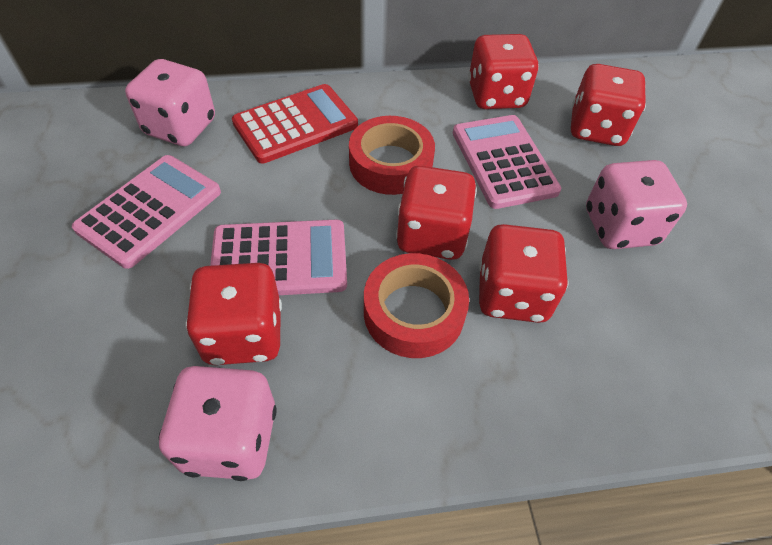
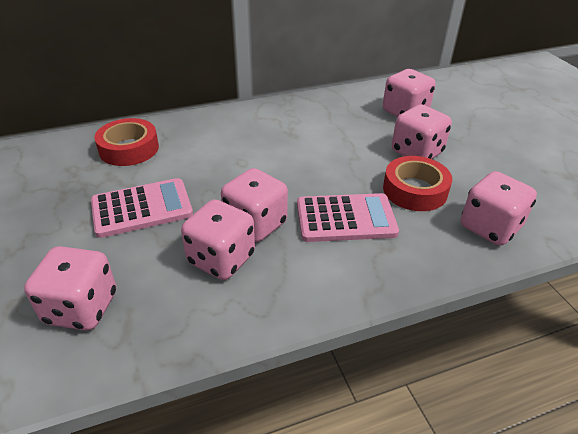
pink calculator: [72,155,221,269] [210,220,347,295] [453,115,561,209] = 3 -> [91,178,193,238] [297,193,399,242] = 2
pink dice: [125,59,215,146] [159,366,277,481] [586,160,687,249] = 3 -> [24,246,116,330] [181,199,255,280] [221,168,288,242] [383,69,436,117] [392,104,452,159] [461,171,537,245] = 6
red calculator: [232,84,358,164] = 1 -> none = 0
red dice: [185,263,282,365] [396,166,477,260] [468,34,539,109] [479,224,569,323] [571,64,646,146] = 5 -> none = 0

